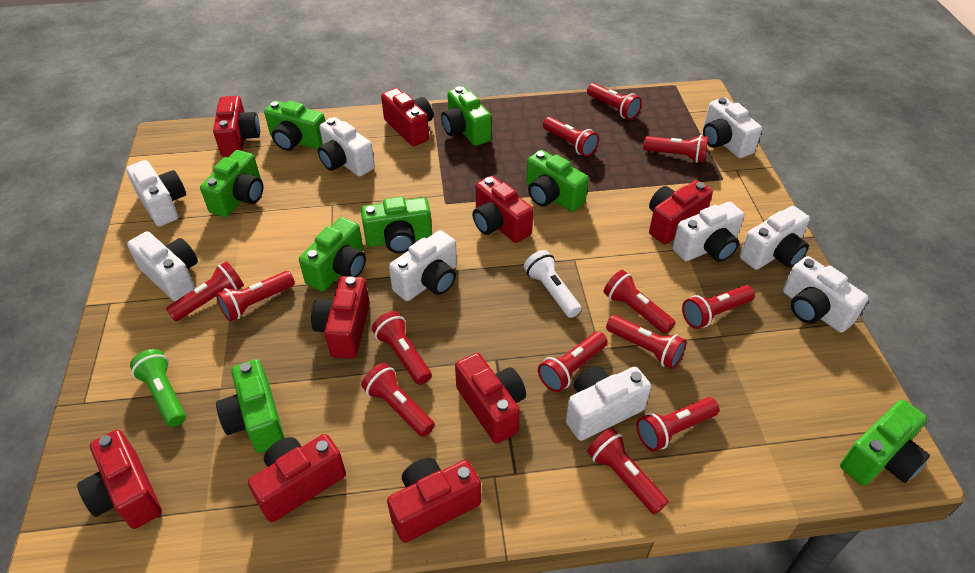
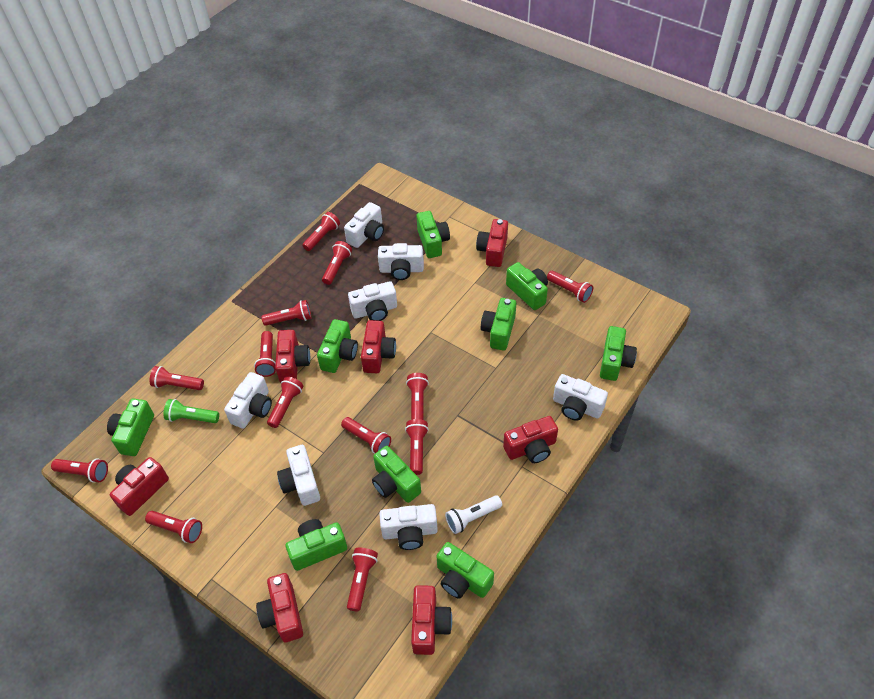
green camera: [200,150,263,217] [216,359,285,453] [264,101,325,151] [299,217,366,292] [361,197,432,253] [441,86,492,146] [526,150,589,212] [840,400,930,486] = 8 -> [107,398,154,456] [286,519,347,571] [317,319,358,373] [372,446,421,503] [416,211,450,258] [436,542,494,599] [481,298,516,351] [506,262,548,310] [600,326,637,381] = 9
red camera: [77,430,162,529] [213,96,260,157] [248,434,346,522] [311,276,370,359] [381,88,433,147] [387,458,481,543] [455,353,526,444] [472,176,533,243] [649,180,713,244] = 9 -> [110,457,169,516] [256,573,303,642] [275,330,310,383] [361,320,396,373] [411,585,452,655] [476,219,508,267] [503,416,558,463] = 7
white camera: [126,160,186,227] [127,231,198,301] [318,117,375,177] [389,230,457,301] [566,366,651,441] [672,202,745,262] [703,97,762,158] [740,206,810,270] [783,256,869,333] = 9 -> [224,372,272,428] [277,445,320,506] [344,202,384,248] [348,281,397,321] [378,243,424,280] [379,504,438,550] [553,374,608,420] = 7

